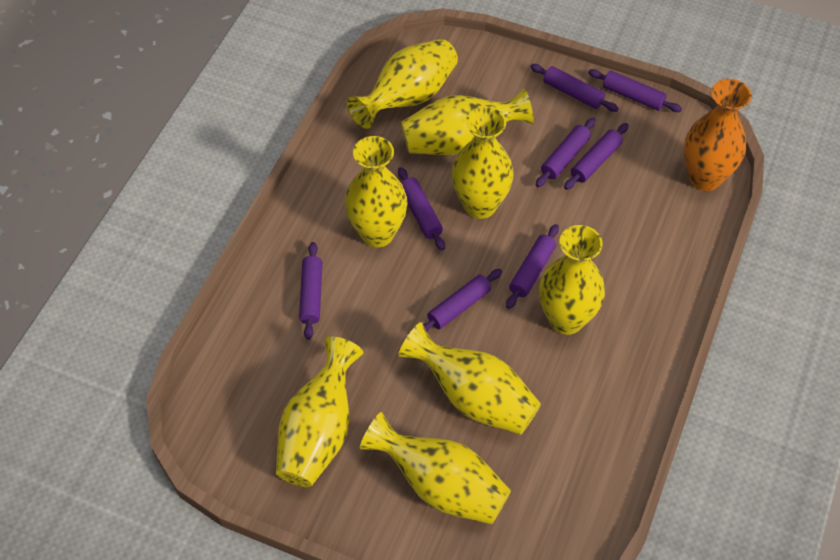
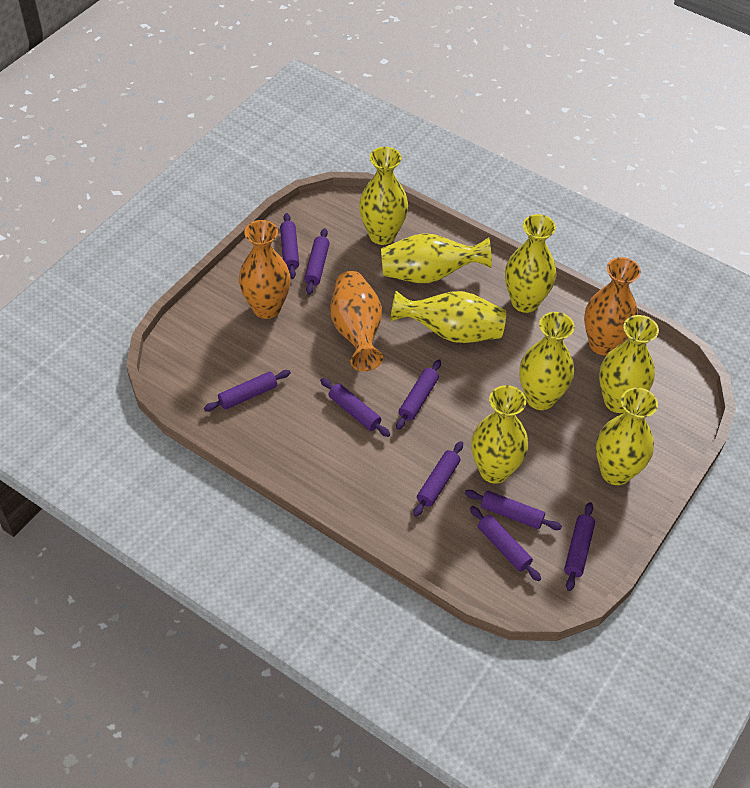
orange vase: [684,79,752,191] = 1 -> [239,220,291,319] [330,271,383,371] [584,257,641,355] = 3
purple rolling pin: [299,242,322,340] [398,167,445,250] [423,269,502,332] [506,224,559,309] [530,64,619,112] [536,118,596,187] [564,123,629,190] [588,69,682,112] = 8 -> [204,370,291,411] [280,213,299,279] [304,228,330,295] [320,378,390,437] [396,360,441,430] [413,441,463,517] [465,490,562,530] [470,506,541,581] [564,502,595,591] = 9

